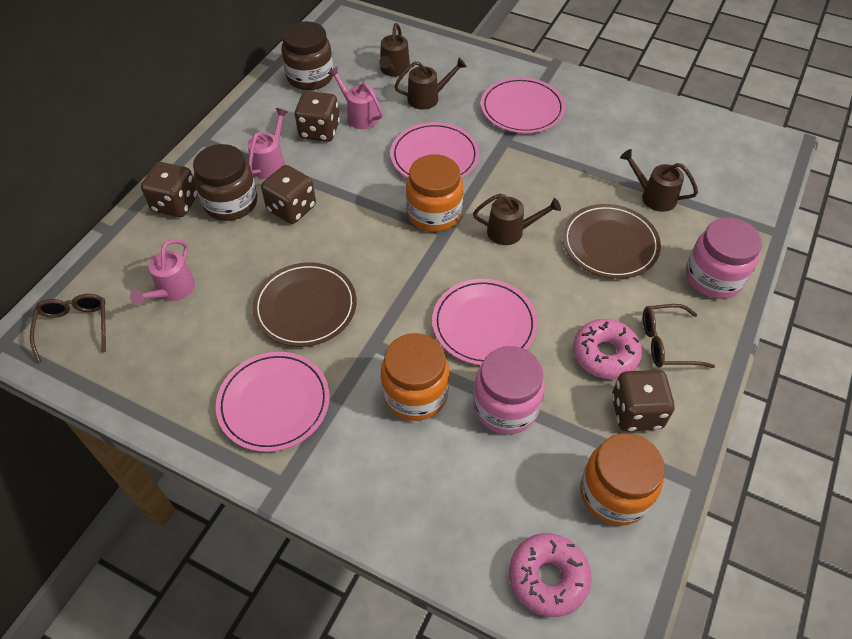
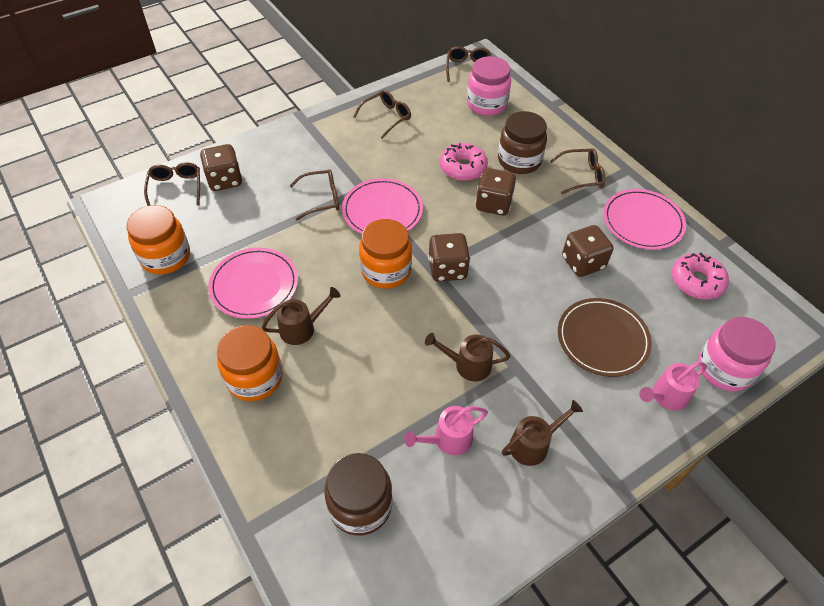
brown glasses: [30,294,106,363] [643,304,715,368] = 2 -> [144,162,200,206] [290,169,339,220] [353,90,411,139] [446,46,491,82] [550,148,605,194] = 5
brown plate: [252,262,357,347] [562,204,661,279] = 2 -> [558,298,652,377] = 1
brown watering can: [379,23,410,77] [394,58,467,110] [473,194,561,245] [620,149,698,212] = 4 -> [262,287,341,345] [425,333,510,381] [502,400,583,466] = 3
pink plate: [216,352,330,452] [390,122,479,178] [432,279,538,365] [481,77,565,133] = 4 -> [208,248,298,319] [342,178,423,234] [603,189,686,250] = 3
pink watering can: [130,239,195,305] [248,108,288,179] [327,66,383,129] = 3 -> [404,406,488,455] [639,361,707,411] = 2

